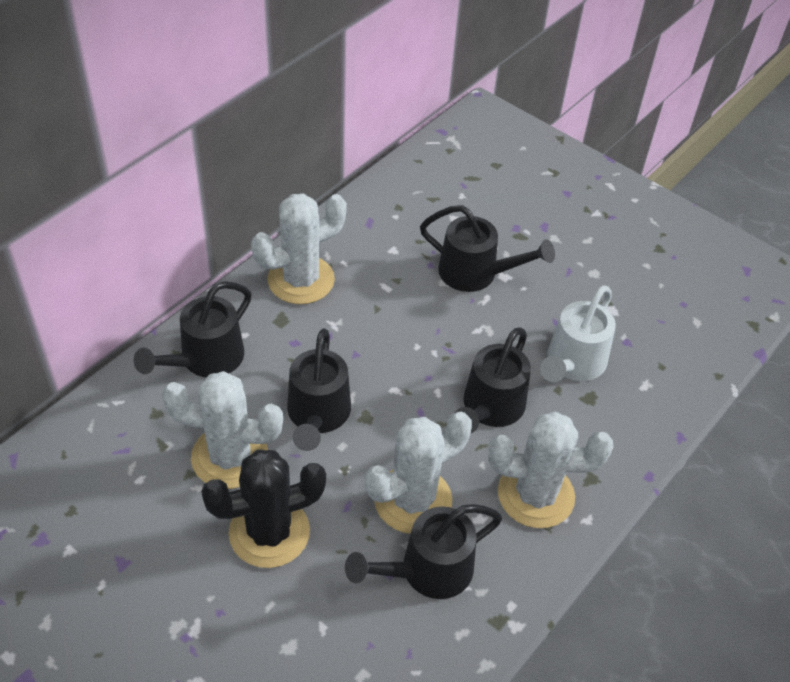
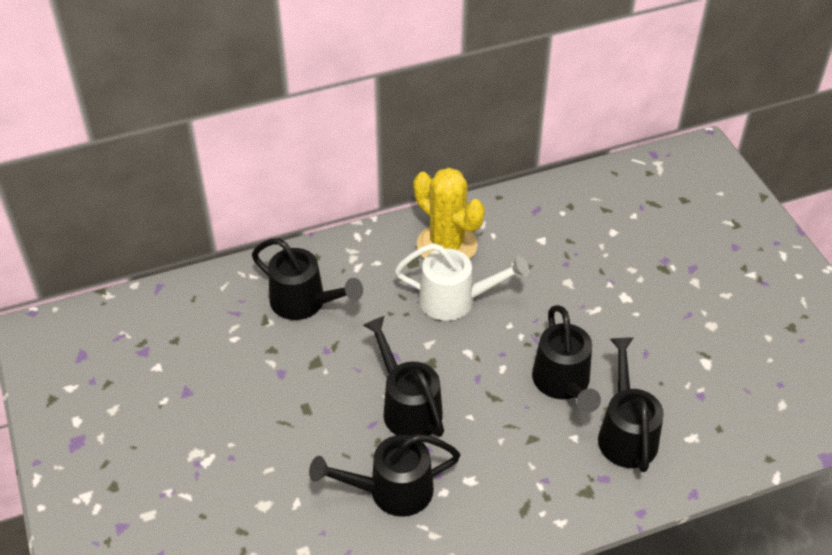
black cactus: [201,449,326,568] = 1 -> none = 0
white cactus: [162,371,283,489] [251,194,347,304] [365,412,472,534] [488,412,613,528] = 4 -> none = 0
yellow cactus: none = 0 -> [414,168,485,259] = 1

